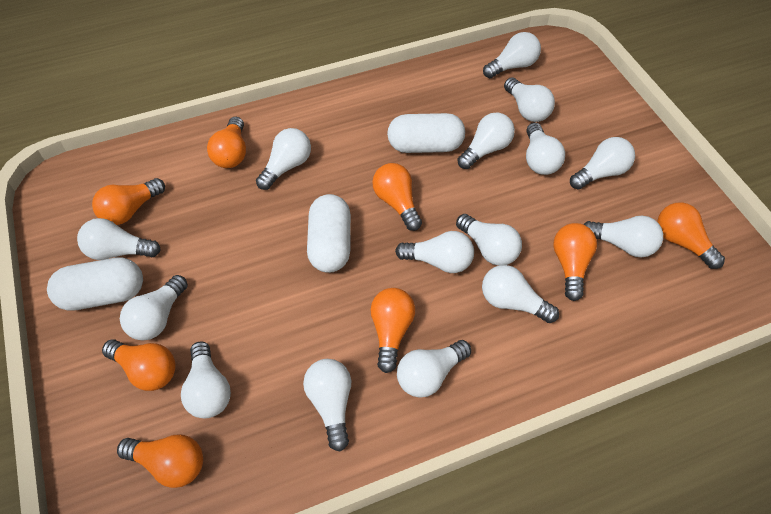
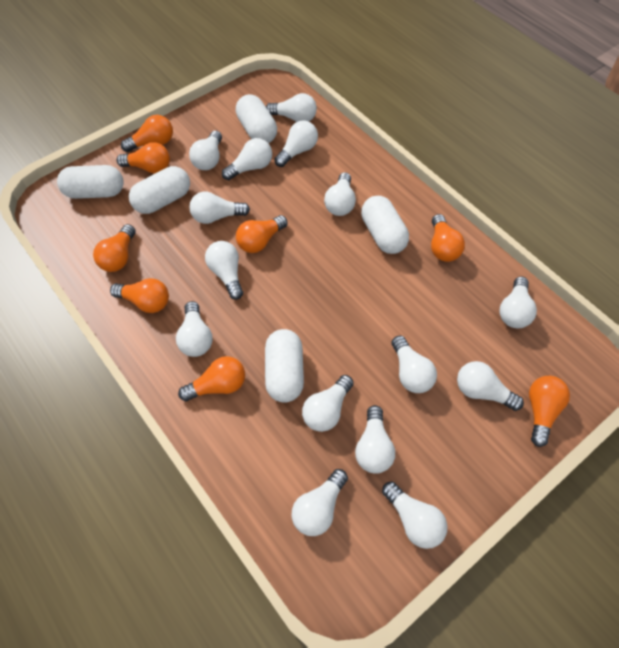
white capsule: [47,257,143,311] [307,194,351,273] [387,113,465,153] = 3 -> [57,165,124,199] [129,166,190,214] [236,94,277,143] [265,329,304,403] [361,196,409,254] = 5

